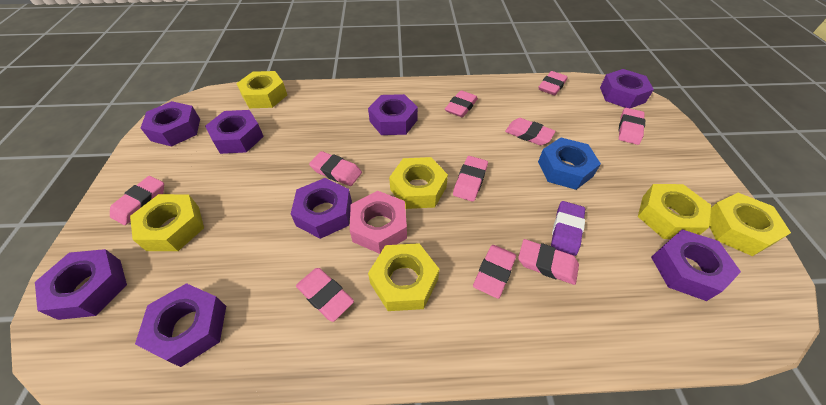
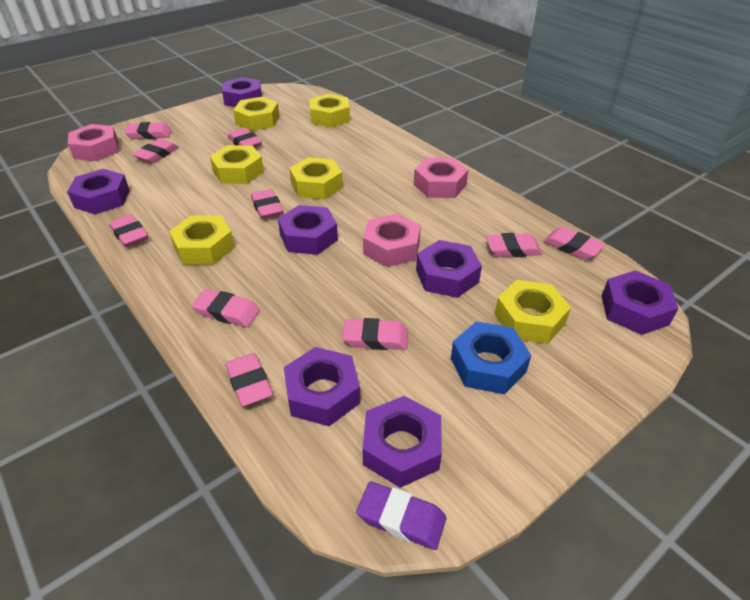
pink nut: [350,191,407,254] = 1 -> [68,124,119,161] [363,214,421,267] [414,157,468,198] = 3
purple nut: [35,249,127,320] [135,283,226,367] [141,101,200,147] [205,110,264,154] [291,178,352,239] [368,94,418,135] [600,69,654,108] [651,229,741,301] = 8 -> [67,169,130,214] [222,77,262,107] [278,205,338,255] [284,347,360,426] [362,396,442,488] [416,240,482,298] [602,271,678,335] = 7

